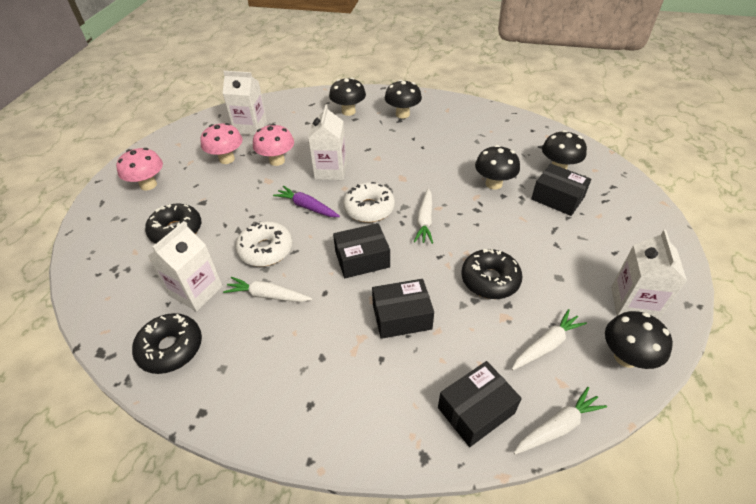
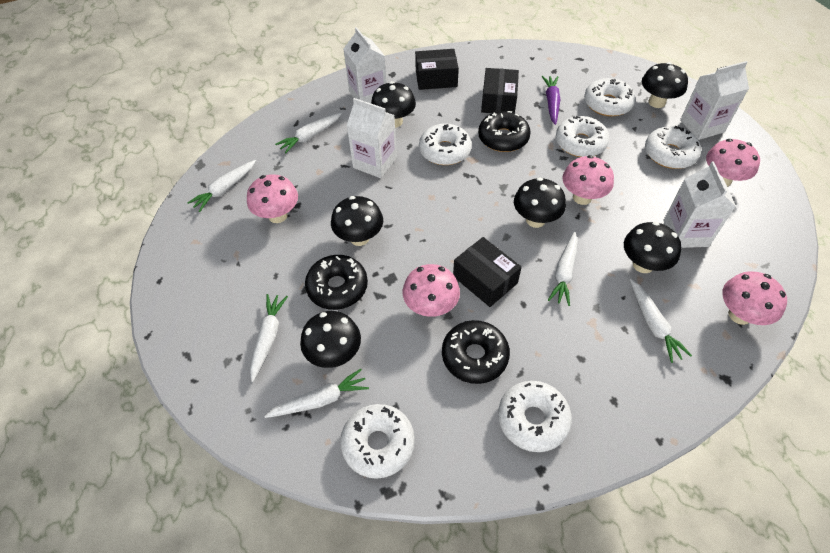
black box: [333,223,390,278] [372,279,434,339] [438,361,522,447] [531,164,591,216] = 4 -> [415,49,459,90] [453,237,522,307] [481,68,519,113] = 3
black mushroom: [329,78,366,116] [385,80,422,118] [475,145,520,190] [542,130,587,169] [605,311,673,369] = 5 -> [300,311,361,368] [331,196,383,246] [371,81,416,128] [514,177,566,228] [624,222,681,273] [642,62,688,108] = 6
pink mushroom: [116,148,163,191] [200,123,243,164] [253,124,294,166] = 3 -> [247,174,298,223] [403,264,460,317] [562,155,614,205] [706,139,760,187] [722,271,787,325] = 5
white carrot: [223,277,312,302] [414,188,433,244] [512,309,587,370] [514,387,607,454] = 4 -> [187,160,256,212] [250,294,288,382] [264,369,369,418] [275,113,342,154] [548,232,578,306] [630,279,692,363] = 6
white donut: [236,221,292,266] [343,182,395,222] = 2 -> [340,404,415,479] [419,123,472,165] [498,381,572,452] [556,116,609,157] [584,78,636,117] [645,126,701,169] = 6

